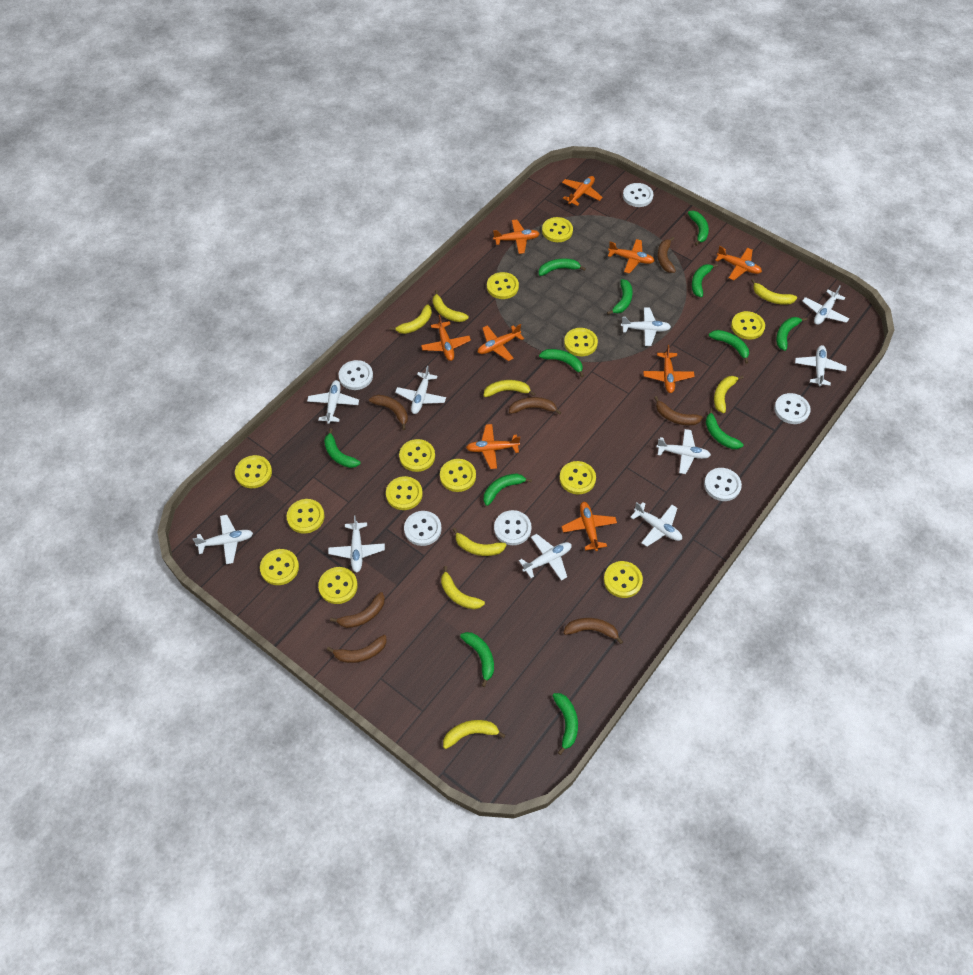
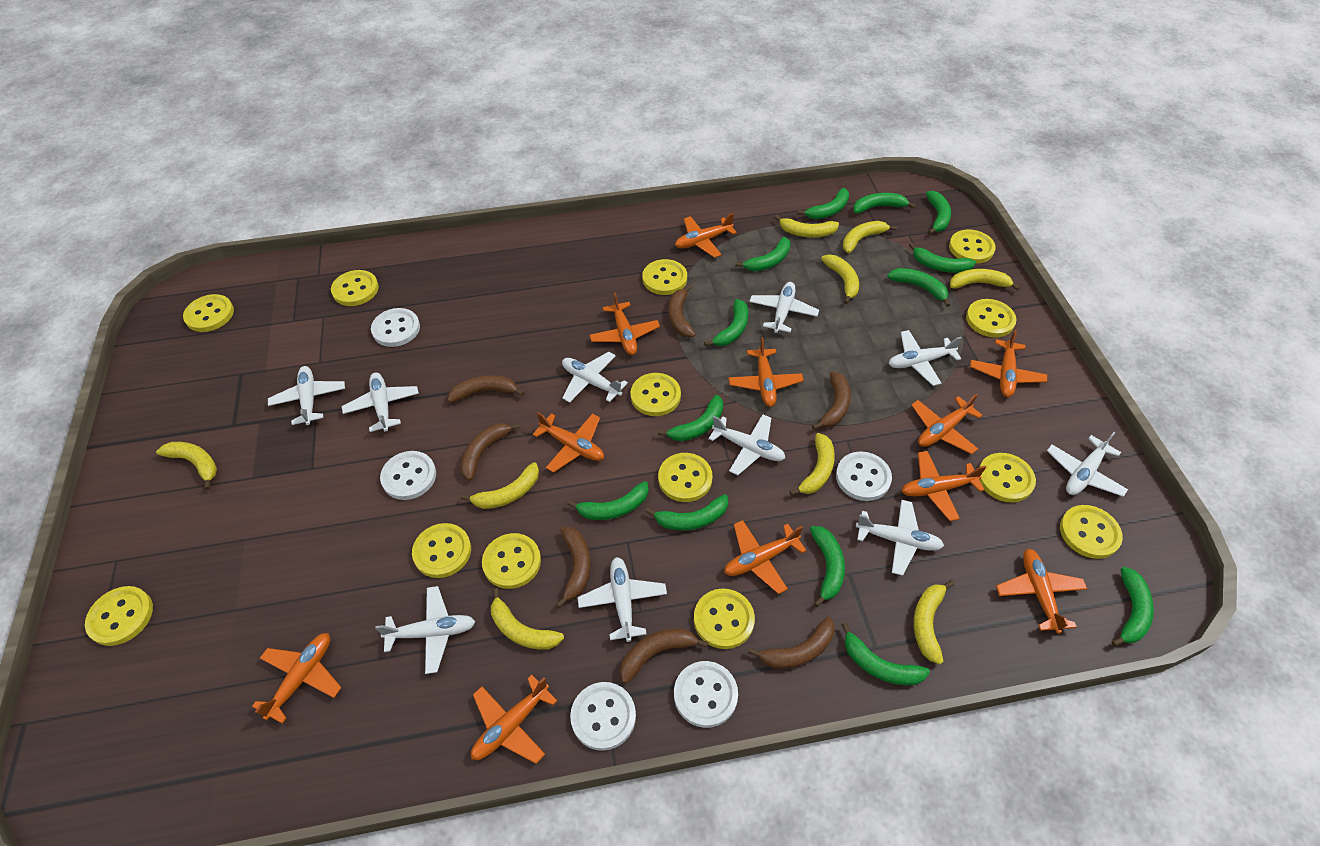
green banana: [324,428,360,468] [460,632,494,687] [484,473,532,506] [539,258,586,276] [539,349,584,377] [553,693,578,755] [607,279,633,315] [688,211,709,246] [692,264,718,298] [706,408,744,449] [709,330,749,364] [776,317,807,351] = 12 -> [567,481,649,520] [646,494,728,531] [658,395,723,441] [704,299,748,346] [735,237,791,271] [797,188,849,219] [810,526,845,607] [841,622,930,685] [853,193,916,213] [887,268,950,307] [909,243,976,273] [926,191,951,235] [1111,567,1154,647] = 13
orange plane: [421,315,471,361] [466,424,520,469] [478,324,524,361] [493,220,540,254] [561,502,617,551] [562,176,603,206] [608,239,655,274] [643,345,695,393] [715,246,762,280] = 9 -> [252,633,342,724] [471,675,557,764] [532,412,604,473] [589,292,660,355] [675,213,737,258] [724,520,807,594] [729,337,804,407] [902,451,986,521] [911,394,982,454] [970,330,1047,397] [996,549,1087,634] = 11
white button: [339,360,373,390] [404,511,442,546] [494,510,532,545] [623,183,653,207] [704,468,742,501] [774,393,811,424] = 6 -> [371,308,420,347] [380,451,436,500] [570,682,636,751] [674,661,738,728] [836,452,892,501] = 5
yellow banana: [390,304,432,334] [433,290,469,322] [441,566,485,609] [443,720,506,749] [452,528,506,556] [483,380,535,397] [714,375,744,413] [751,279,797,305] = 8 -> [156,442,217,490] [461,462,539,509] [491,588,564,650] [774,215,839,237] [789,433,835,496] [821,254,859,304] [843,221,897,253] [913,580,954,665] [950,269,1021,290] = 9

